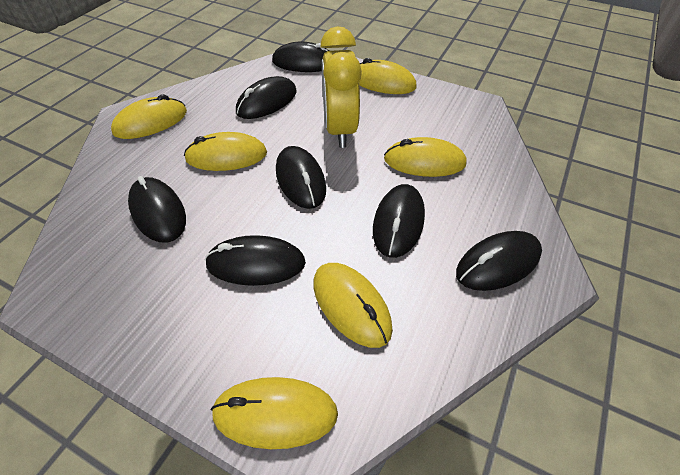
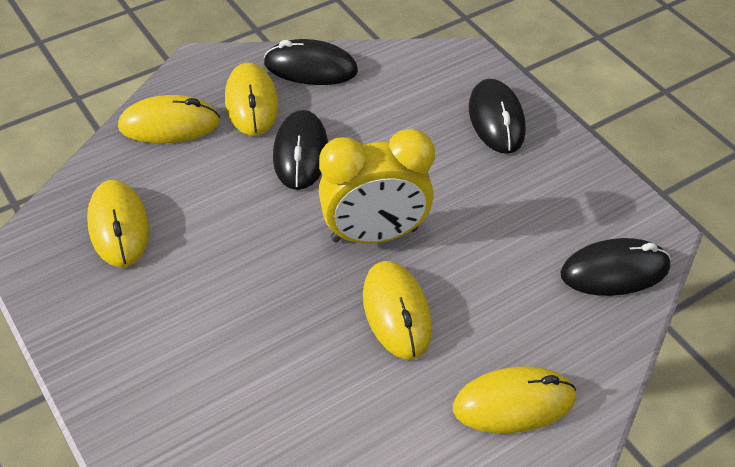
black mouse: [128,176,186,243] [205,235,306,286] [236,76,297,119] [272,42,329,72] [276,146,326,209] [373,184,425,258] [456,231,542,291] = 7 -> [264,39,358,85] [273,110,328,190] [469,79,526,154] [560,238,671,296] = 4
yellow mouse: [111,94,187,139] [184,132,267,171] [211,377,338,449] [313,263,393,348] [359,58,417,94] [384,137,467,177] = 6 -> [87,180,149,267] [118,95,220,143] [225,63,278,136] [363,261,432,359] [453,366,576,433] = 5

